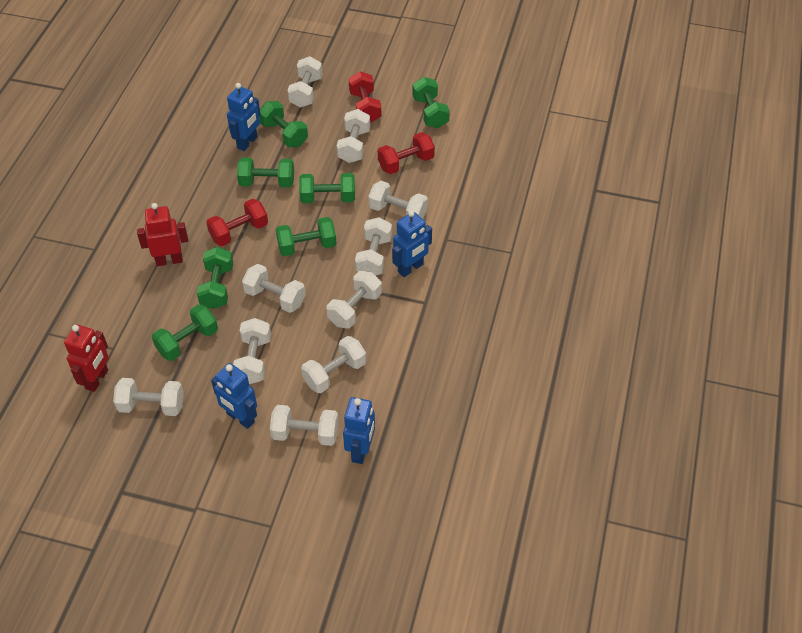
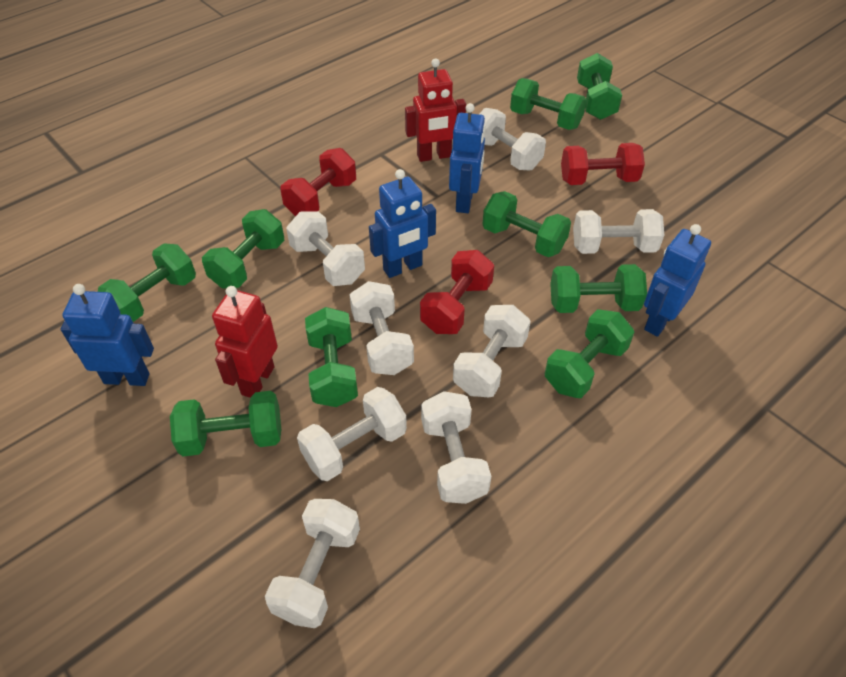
green dumbbell: [152,304,218,361] [197,247,233,309] [237,157,294,188] [259,101,308,147] [276,217,337,256] [299,173,355,203] [412,77,450,128] = 7 -> [97,244,196,322] [170,391,281,457] [202,209,284,288] [305,307,358,407] [482,191,571,257] [510,78,587,130] [545,309,634,398] [550,264,647,313] [577,53,622,120] = 9
white dumbbell: [113,378,184,416] [233,318,271,384] [242,264,305,313] [270,405,339,446] [287,56,322,108] [301,336,366,393] [326,271,382,329] [337,109,370,163] [355,217,392,276] [368,181,428,219] = 10 -> [265,499,360,628] [286,211,365,286] [297,387,407,481] [350,281,414,375] [421,391,491,504] [453,305,531,397] [480,108,546,170] [573,209,664,254] = 8

